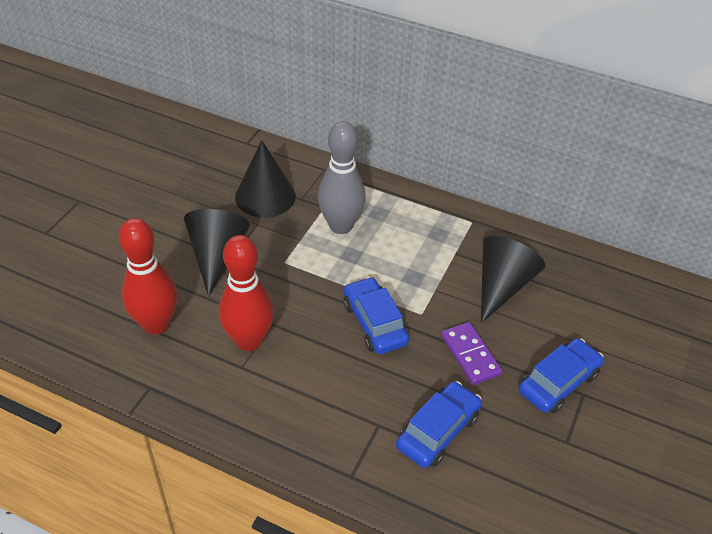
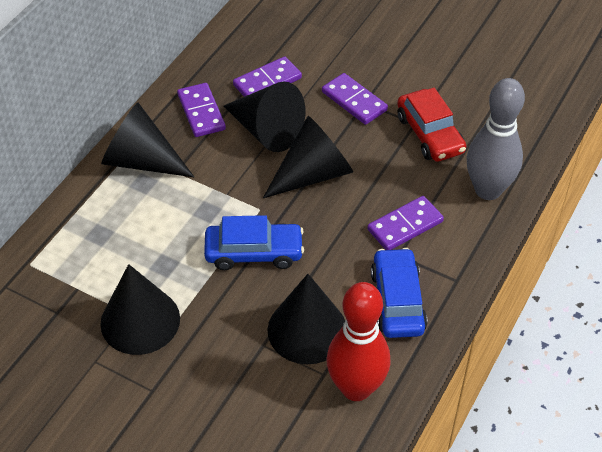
black cone: [184,209,250,297] [235,140,296,218] [481,236,545,323] = 3 -> [100,264,180,355] [101,103,194,177] [224,81,305,152] [263,116,353,198] [267,274,345,364] = 5
blue car: [344,277,409,354] [396,381,482,468] [519,338,604,413] = 3 -> [204,215,304,270] [371,248,427,338] = 2
purple domino: [441,322,502,385] = 1 -> [177,83,226,137] [233,56,302,97] [322,73,388,125] [367,196,444,250] = 4
red bowling pin: [119,218,177,335] [219,235,274,351] = 2 -> [326,282,391,401] = 1
red car: none = 0 -> [397,88,466,162] = 1

